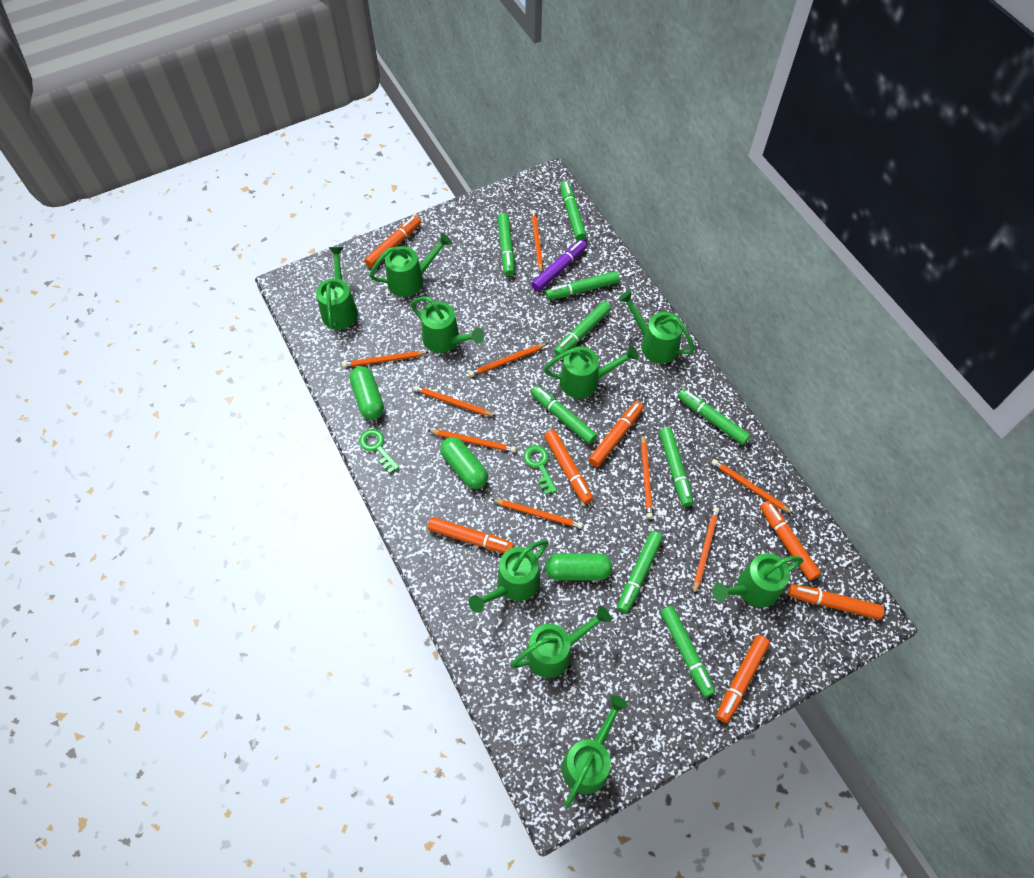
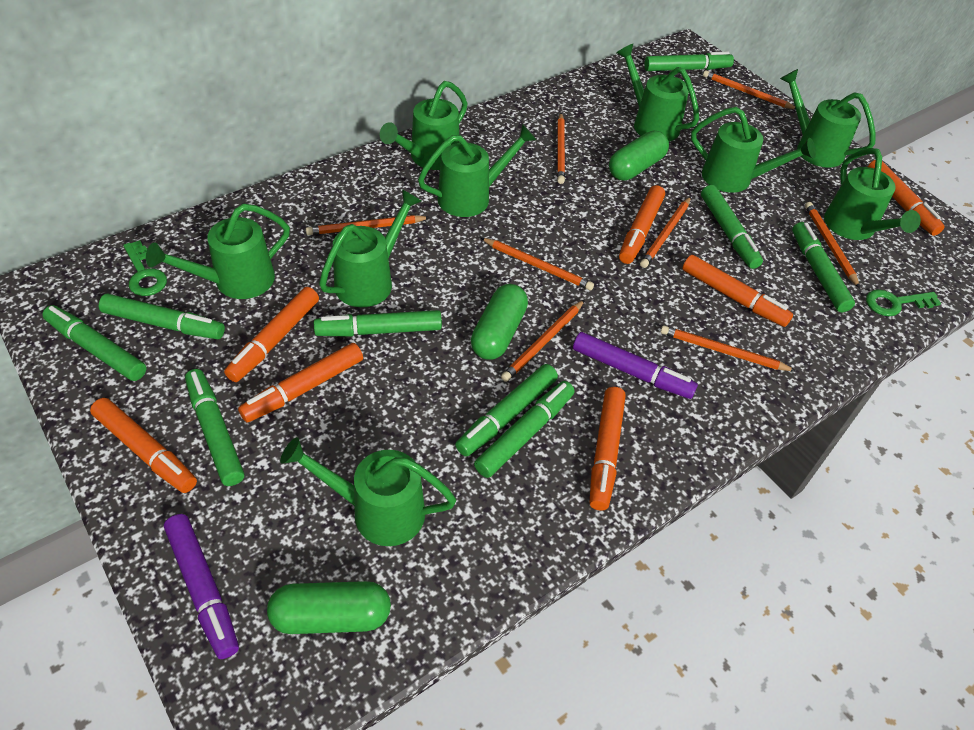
orange pencil: [342,351,429,368] [413,385,496,416] [427,430,516,452] [469,343,548,377] [491,499,583,529] [531,210,543,273] [641,434,653,519] [693,507,719,595] [711,459,793,514] = 9 -> [306,215,430,235] [481,238,594,290] [501,300,585,382] [557,113,565,184] [640,196,691,268] [660,326,796,371] [703,70,796,109] [805,202,860,288] = 8
purple marker: [531,240,587,292] = 1 -> [164,514,239,659] [573,332,698,399] = 2

